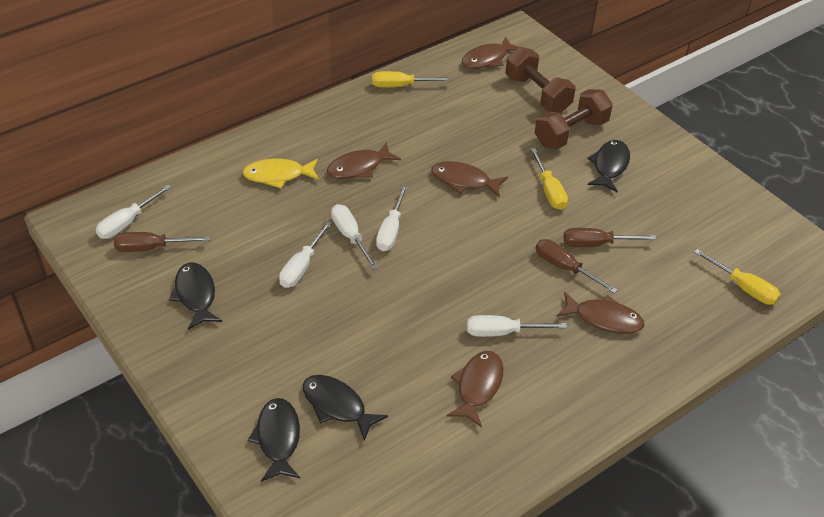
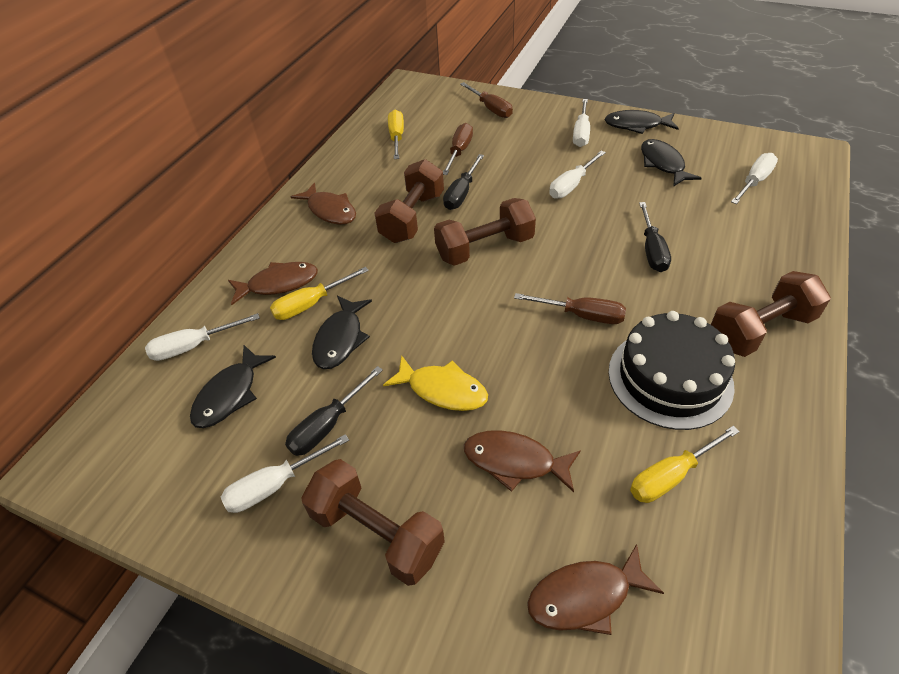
black cake: none = 0 -> [608,311,735,430] = 1
black screwdriver: none = 0 -> [285,366,383,456] [443,154,484,210] [639,202,671,272] = 3
brown dumbbell: [506,47,575,113] [534,89,613,149] = 2 -> [301,459,445,586] [375,159,444,243] [434,198,536,266] [711,271,831,357] = 4
brown fish: [327,142,401,179] [431,161,508,198] [447,351,503,428] [462,37,518,69] [556,291,645,334] = 5 -> [228,262,318,305] [291,183,356,225] [464,430,581,492] [527,544,664,635] = 4

